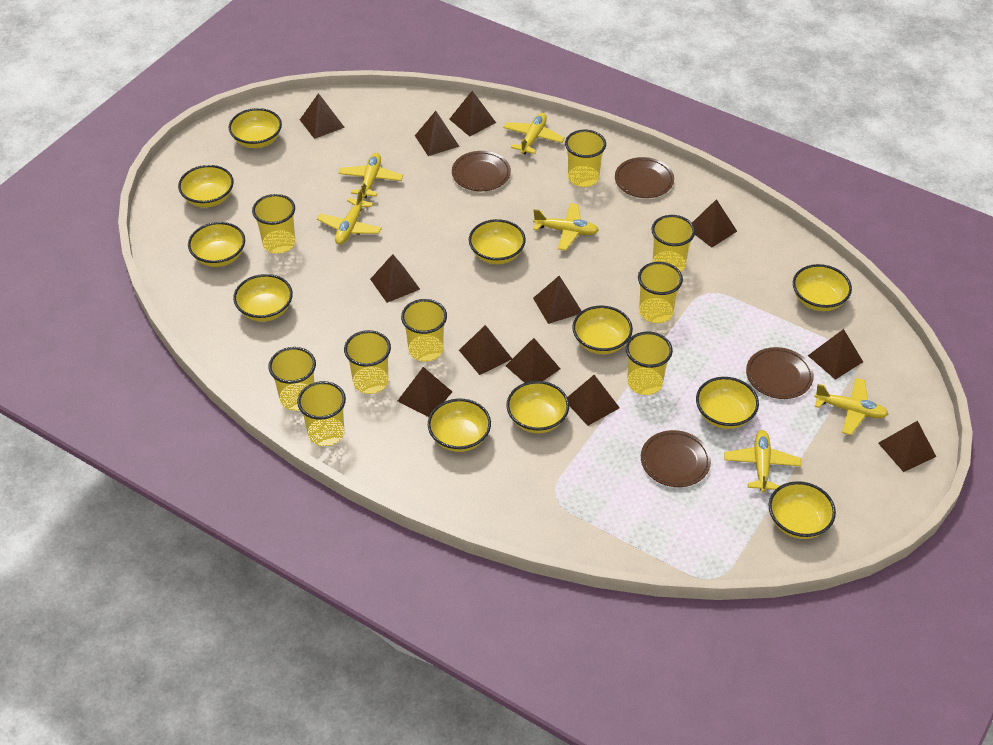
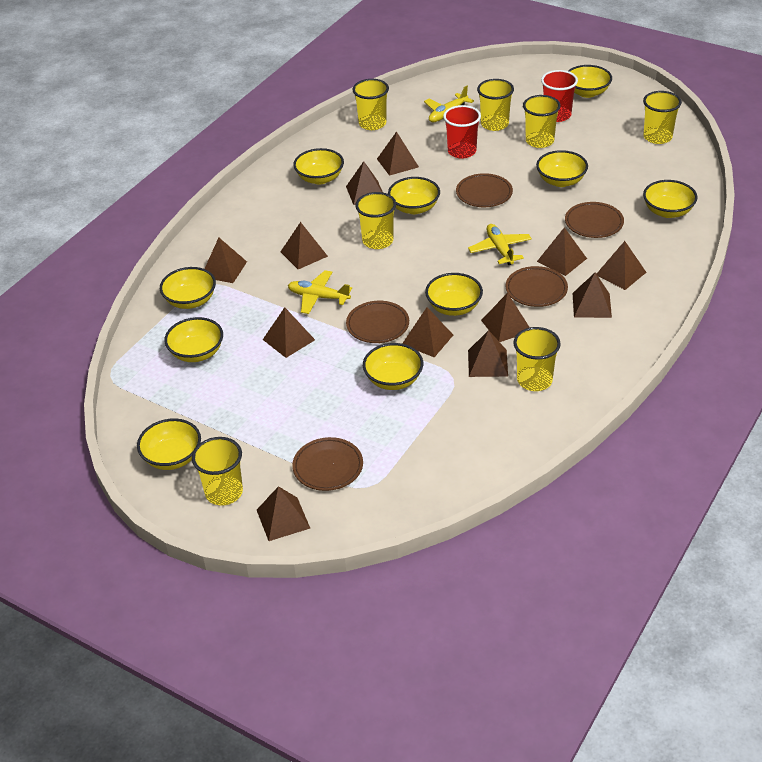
brown plate: [452,151,511,191] [615,157,674,198] [641,430,711,487] [746,347,814,399] = 4 -> [292,437,363,491] [346,301,409,343] [456,173,513,207] [506,266,568,307] [565,202,624,238] = 5
red cup: none = 0 -> [443,105,481,159] [541,70,578,122] = 2
yellow bowl: [178,165,234,208] [188,222,245,267] [229,108,282,148] [233,274,293,322] [428,399,491,452] [469,219,526,264] [506,381,569,433] [572,306,633,355] [696,377,759,429] [769,481,836,539] [793,264,852,311] = 11 -> [137,418,201,470] [160,267,216,309] [164,317,223,362] [293,148,344,185] [363,343,423,390] [388,177,440,214] [425,273,483,316] [536,150,588,187] [568,65,612,98] [643,180,698,218] = 10
yellow cup: [252,194,295,254] [268,347,316,411] [297,381,346,446] [344,330,391,394] [401,299,447,362] [565,129,606,187] [626,331,673,395] [638,262,683,323] [651,215,695,272] = 9 -> [192,437,243,505] [353,79,389,130] [355,192,396,249] [477,79,514,131] [513,327,561,391] [523,95,561,148] [643,91,682,144] = 7
yellow plane: [317,188,382,245] [338,153,403,198] [503,113,565,154] [533,203,599,251] [724,430,801,493] [814,378,888,435] = 6 -> [288,270,352,314] [424,85,474,123] [468,224,532,265] = 3

